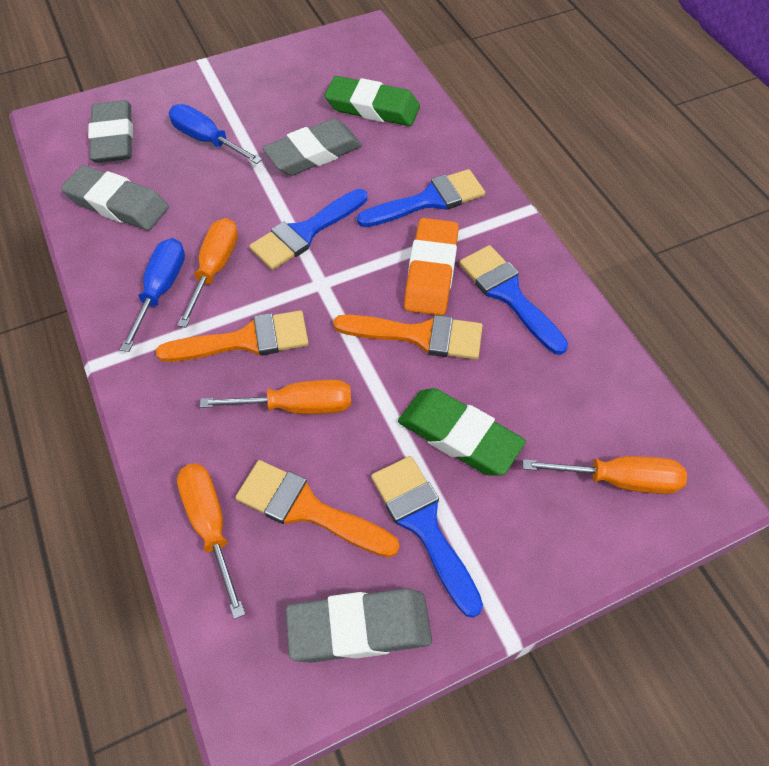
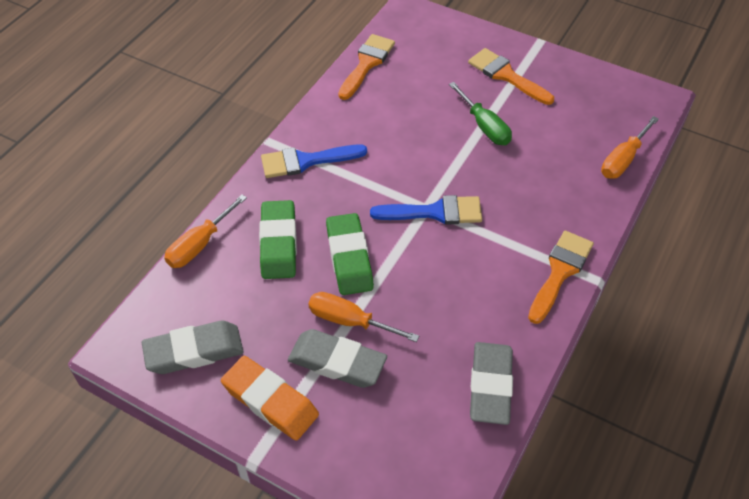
blue brush: [249,189,367,270] [357,169,485,227] [371,456,483,618] [459,245,568,355] = 4 -> [261,145,367,178] [370,195,482,225] = 2
blue screwdriver: [120,238,185,352] [169,104,262,164] = 2 -> none = 0
green screwdriver: none = 0 -> [449,82,512,145] = 1
grey eraser: [61,165,169,231] [88,100,133,163] [262,119,362,176] [286,588,432,663] = 4 -> [142,320,244,374] [288,329,387,388] [470,342,513,425] = 3
orange screwdriver: [177,218,238,328] [177,464,245,619] [200,380,351,414] [523,456,687,494] = 4 -> [164,195,247,268] [308,292,419,342] [601,116,659,179] = 3

